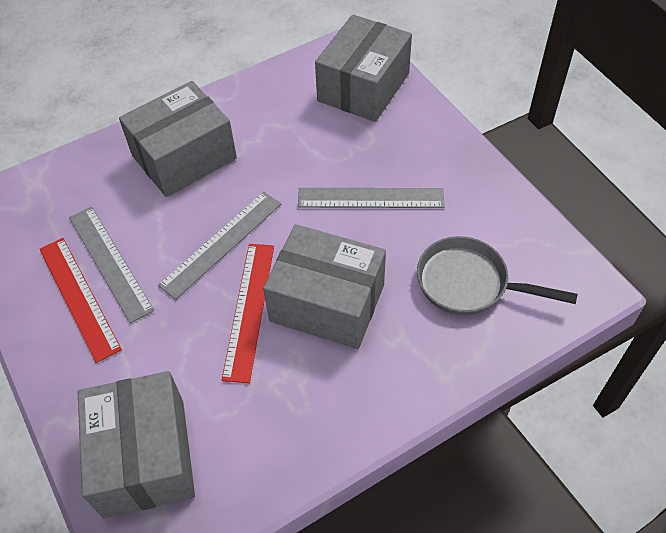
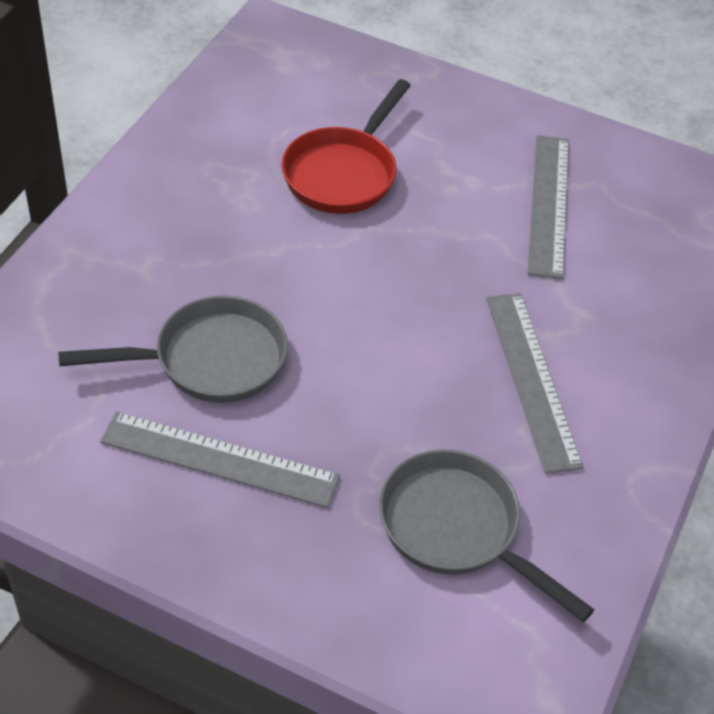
grey box: [78,371,195,518] [119,81,237,197] [263,224,386,349] [315,14,412,122] = 4 -> none = 0
grey pan: [417,236,578,315] = 1 -> [58,296,288,403] [379,449,595,622] = 2
red pan: none = 0 -> [282,79,411,214] = 1
red ruler: [39,238,122,363] [222,244,274,383] = 2 -> none = 0

